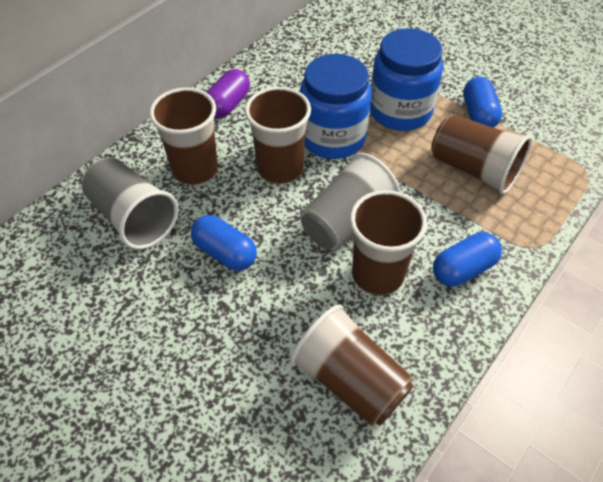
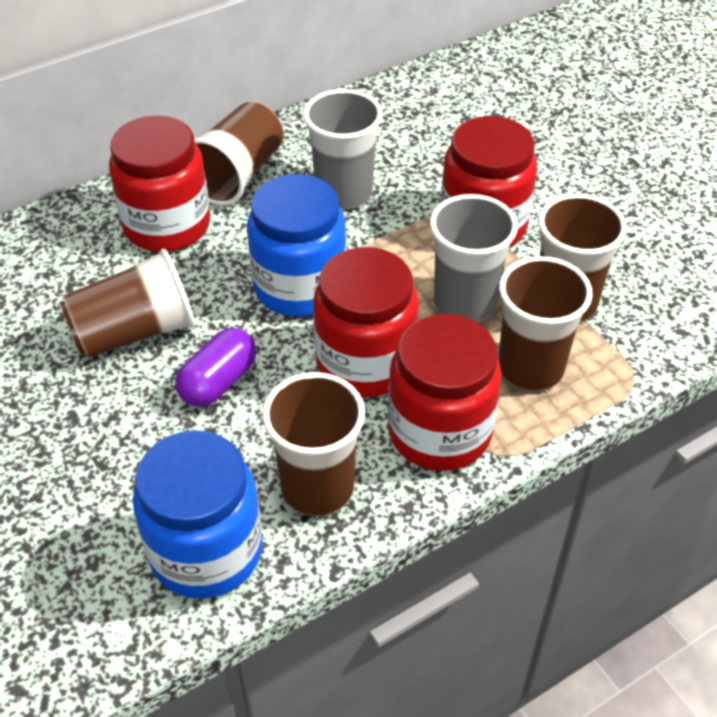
blue capsule: [191,215,257,271] [433,232,502,287] [463,77,502,127] = 3 -> none = 0
red jar: none = 0 -> [109,116,210,252] [313,247,419,397] [388,314,502,471] [440,116,537,248] = 4

